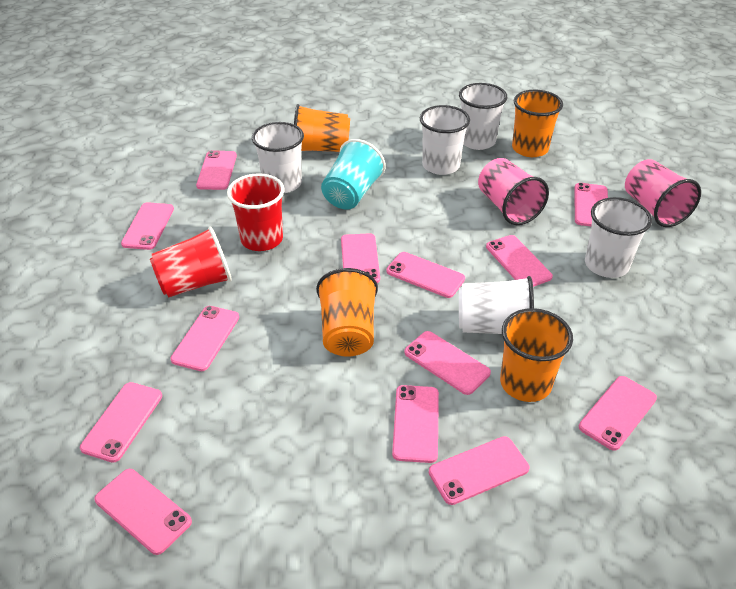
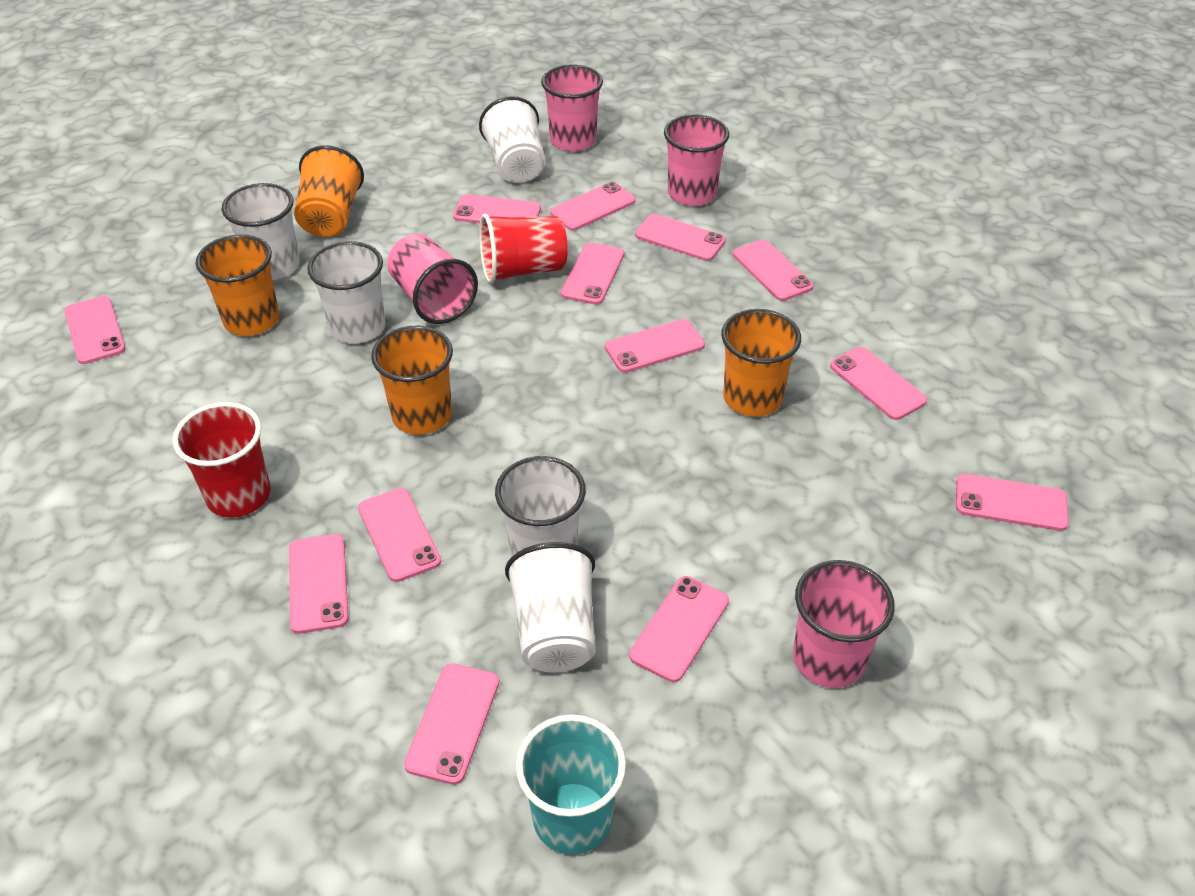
pink cup: [478,158,549,225] [625,159,701,227] = 2 -> [387,234,478,324] [541,64,603,152] [664,114,729,206] [793,560,895,688] = 4

